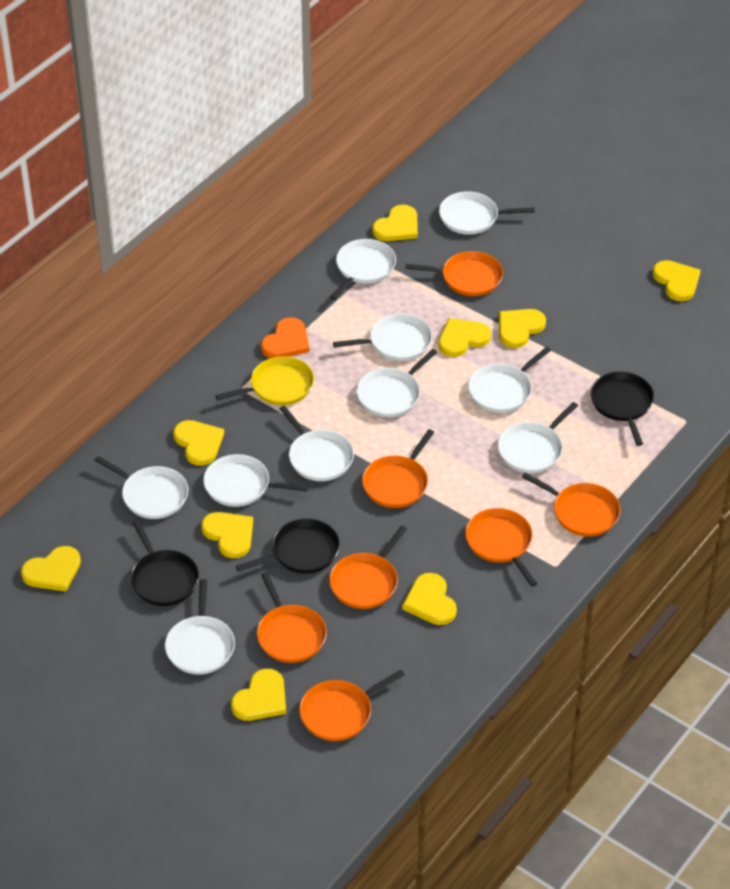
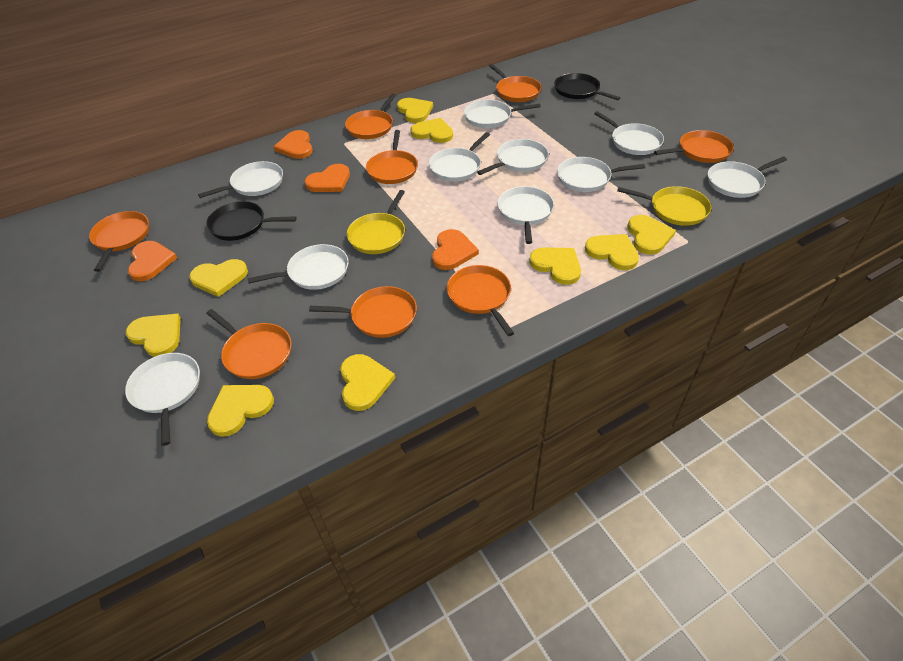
black pan: [131,520,199,606] [236,519,340,574] [590,372,654,446] = 3 -> [206,201,297,241] [554,73,620,100] = 2
orange heart: [261,317,310,358] = 1 -> [128,241,177,281] [274,130,313,159] [304,164,350,192] [432,229,479,270] = 4
orange pan: [257,572,327,663] [299,670,405,741] [329,526,407,609] [362,429,434,508] [405,251,503,296] [465,508,538,587] [522,472,621,537] = 7 -> [89,211,149,272] [206,309,292,379] [309,286,417,338] [345,94,396,139] [366,130,418,184] [447,265,514,336] [489,64,541,102] [654,130,734,163] = 8
yellow pan: [215,356,314,405] = 1 -> [347,190,405,254] [617,186,711,226] = 2

